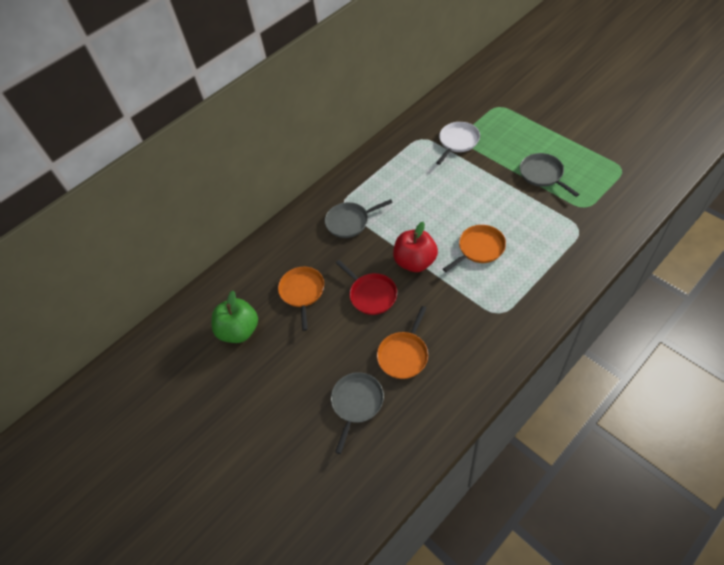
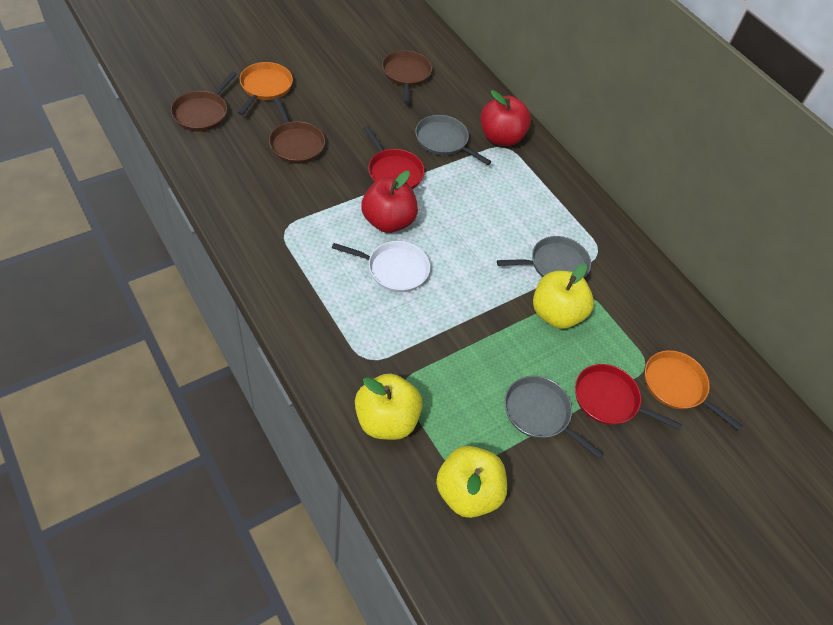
brown pan: none = 0 -> [171,71,237,131] [269,97,325,164] [382,50,432,104] = 3
green apple: [212,291,258,343] = 1 -> none = 0
orange pan: [278,267,324,331] [377,306,428,379] [443,225,506,272] = 3 -> [238,62,293,115] [645,350,742,431] = 2
red apple: [393,222,438,272] = 1 -> [361,171,418,233] [480,90,531,146] = 2
red pan: [336,260,397,315] = 1 -> [363,125,425,189] [575,364,682,430] = 2
yellow apple: none = 0 -> [355,373,423,440] [436,446,507,518] [533,264,594,329] = 3

